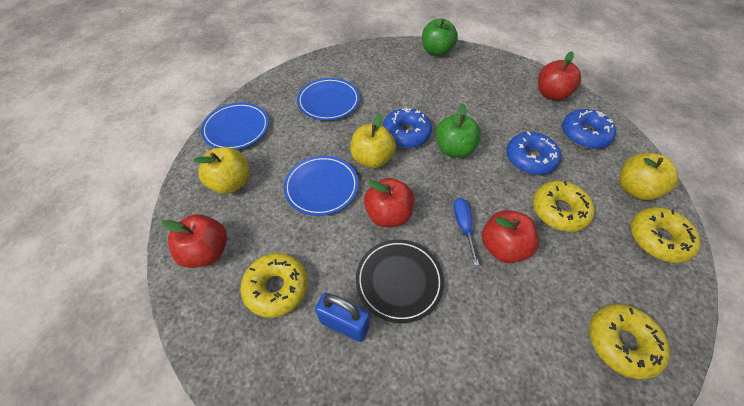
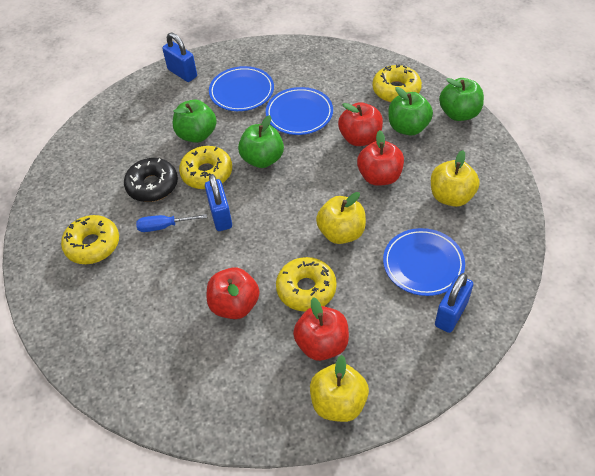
black donut: none = 0 -> [124,158,178,202] = 1
black plate: [356,240,444,323] = 1 -> none = 0
blue donut: [383,107,432,148] [506,132,561,175] [562,109,616,149] = 3 -> none = 0
blue padlock: [315,292,370,342] = 1 -> [162,33,197,82] [205,174,232,231] [435,273,473,333] = 3
green apple: [422,19,458,56] [435,104,481,157] = 2 -> [173,100,217,143] [238,115,284,168] [388,87,433,135] [439,78,484,121] = 4

